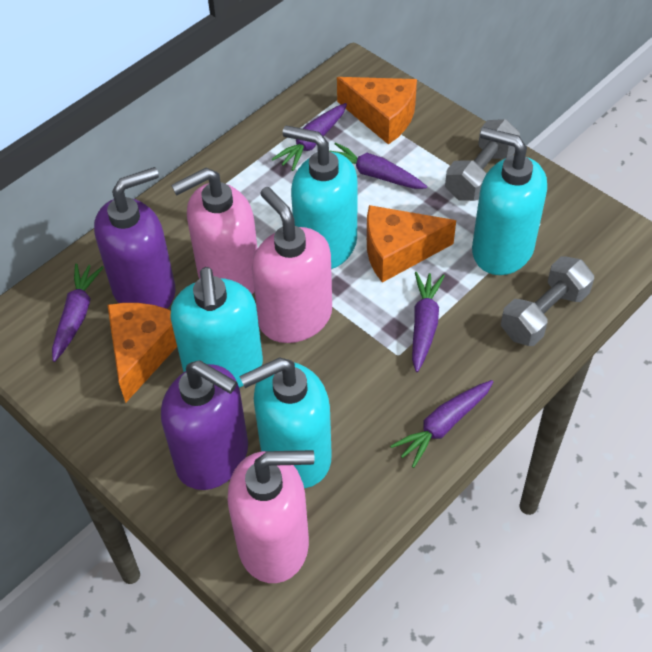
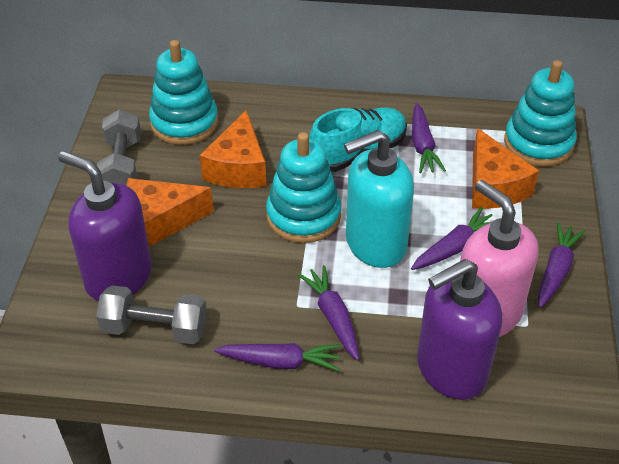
pink soap dispenser: [171,168,257,294] [228,450,314,583] [252,187,332,343] = 3 -> [460,180,539,337] = 1
turquoise shoe: none = 0 -> [309,107,407,172] = 1
turquoise soap dispenser: [170,267,263,388] [239,358,332,488] [283,126,358,269] [472,127,547,275] = 4 -> [344,130,414,268] = 1
turquoise stacking toy: none = 0 -> [149,40,218,145] [266,132,341,243] [504,60,577,167] = 3

